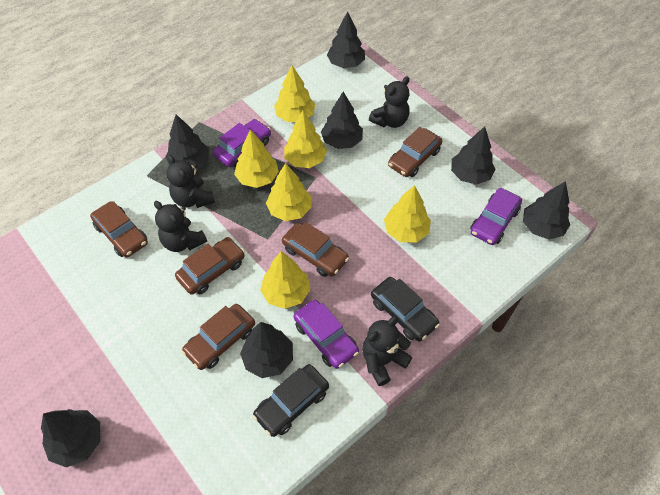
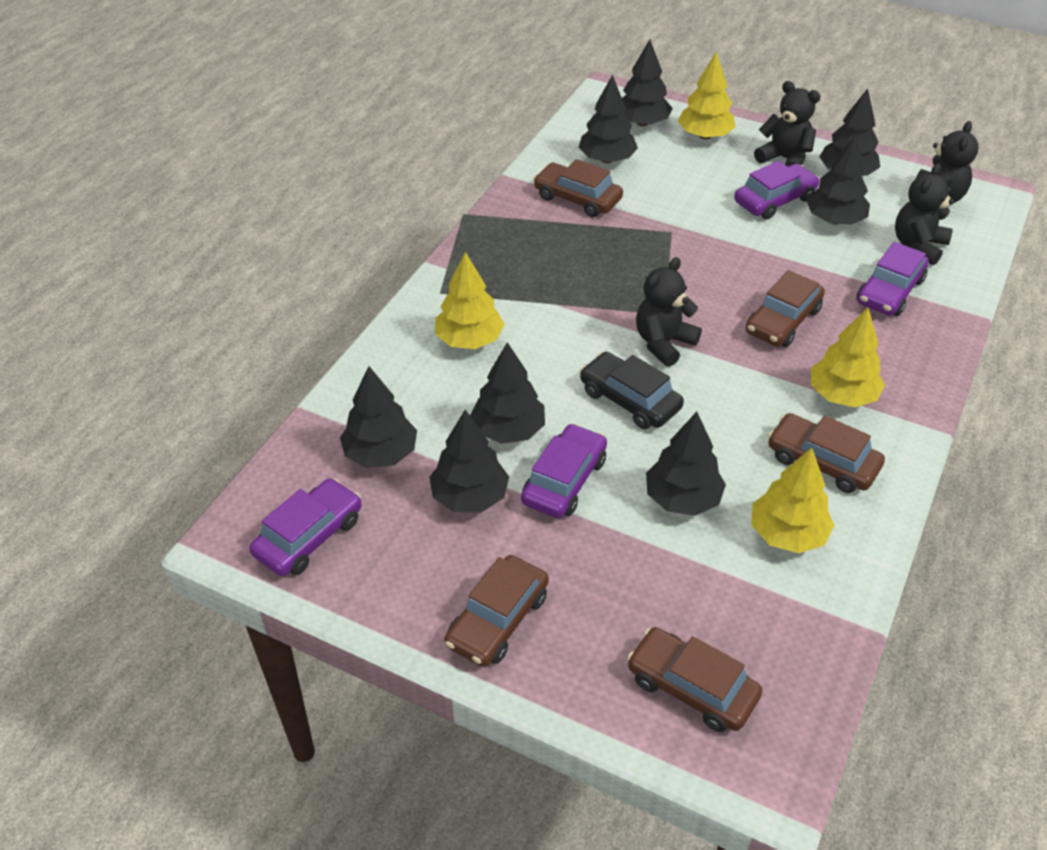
black car: [253,364,329,437] [371,277,440,341] = 2 -> [580,352,684,429] = 1
black tree: [41,409,100,467] [166,114,209,170] [240,322,293,378] [321,92,363,149] [327,11,365,68] [451,126,495,185] [523,181,570,239] = 7 -> [340,366,417,468] [429,410,509,512] [470,342,545,444] [579,74,638,164] [622,40,673,126] [646,412,726,516] [806,134,870,225] [819,88,880,176] = 8
purple car: [213,119,271,167] [294,300,359,369] [470,188,522,245] = 3 -> [249,478,362,576] [521,424,607,518] [734,161,820,219] [857,242,929,316] = 4
yellow tree: [234,130,279,188] [260,251,311,309] [266,163,311,221] [274,66,315,122] [284,111,327,168] [384,185,431,242] = 6 -> [435,252,505,349] [678,51,736,139] [752,448,834,553] [811,308,885,408] = 4

